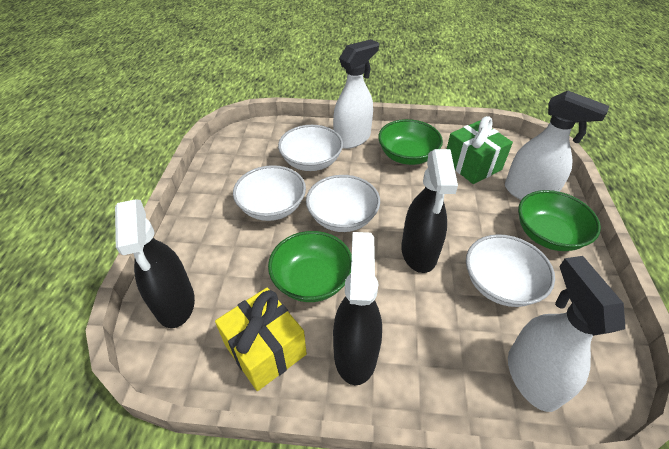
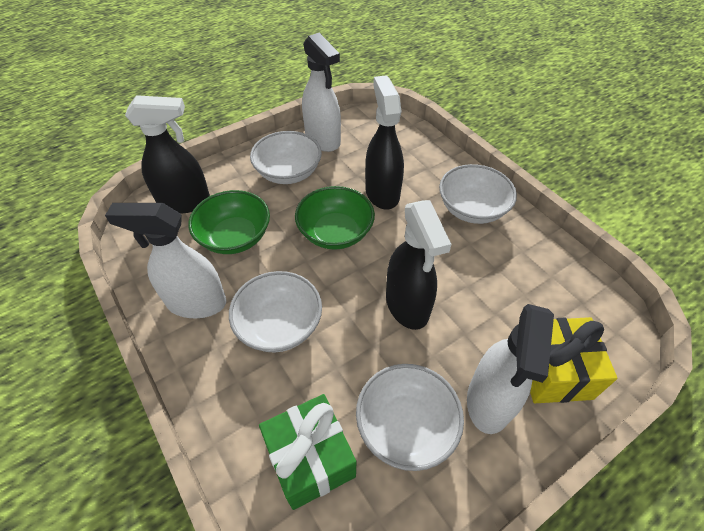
green bowl: [268,231,352,302] [378,119,443,165] [518,190,601,251] = 3 -> [188,190,270,254] [295,186,375,250] = 2

